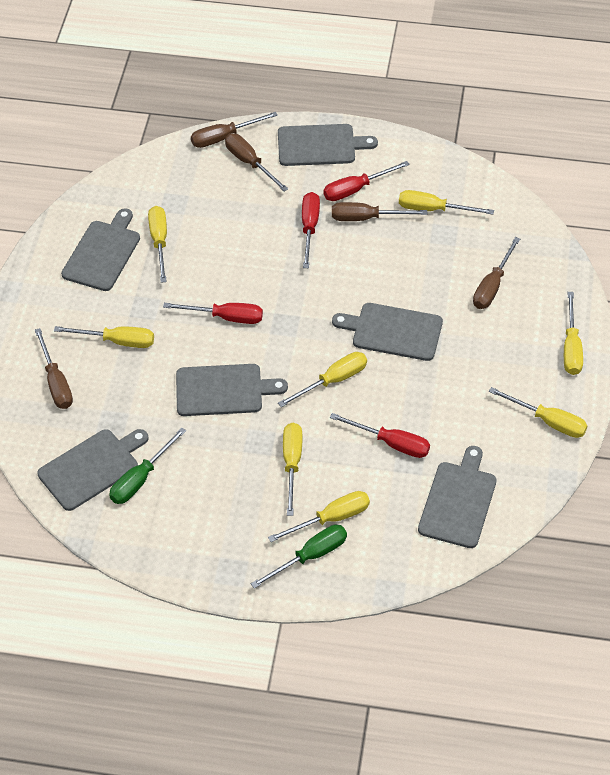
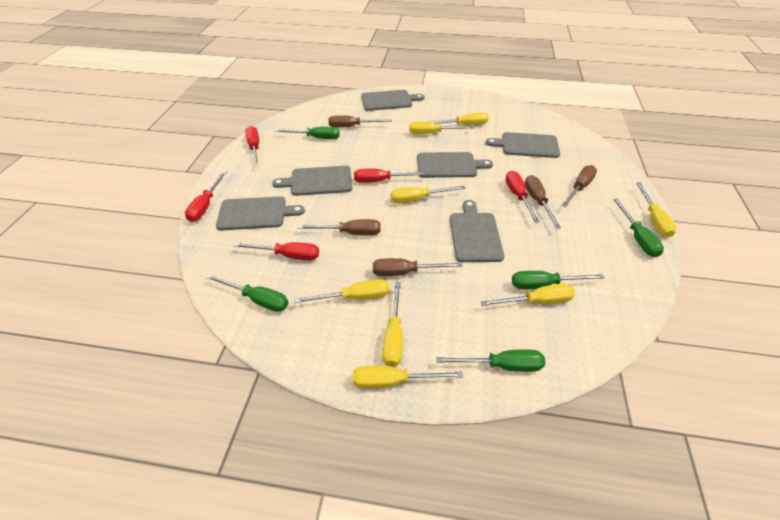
green screwdriver: [109,427,186,504] [251,525,347,589] = 2 -> [206,274,288,312] [275,127,340,139] [436,349,545,372] [512,271,605,289] [613,199,664,257] = 5
red screwdriver: [163,303,263,324] [302,192,320,268] [323,161,410,201] [330,413,430,458] = 4 -> [185,171,227,222] [233,242,319,260] [245,126,259,167] [354,169,427,183] [505,171,540,223] = 5

